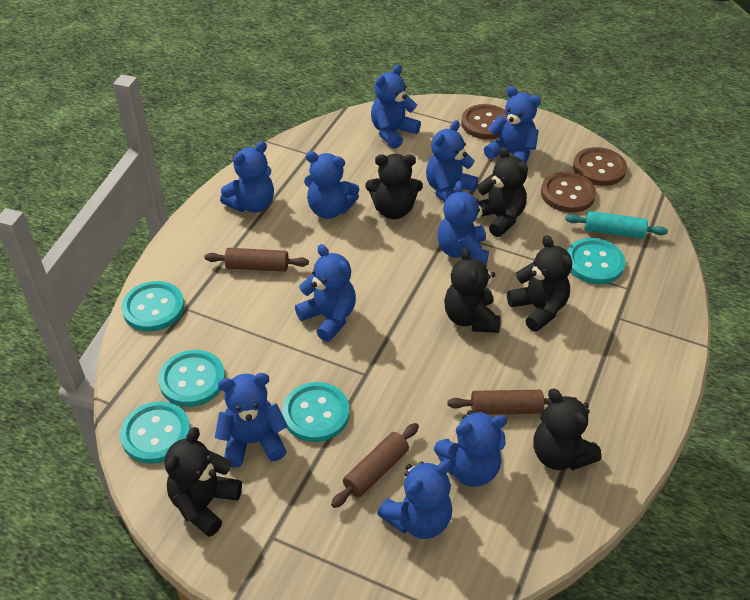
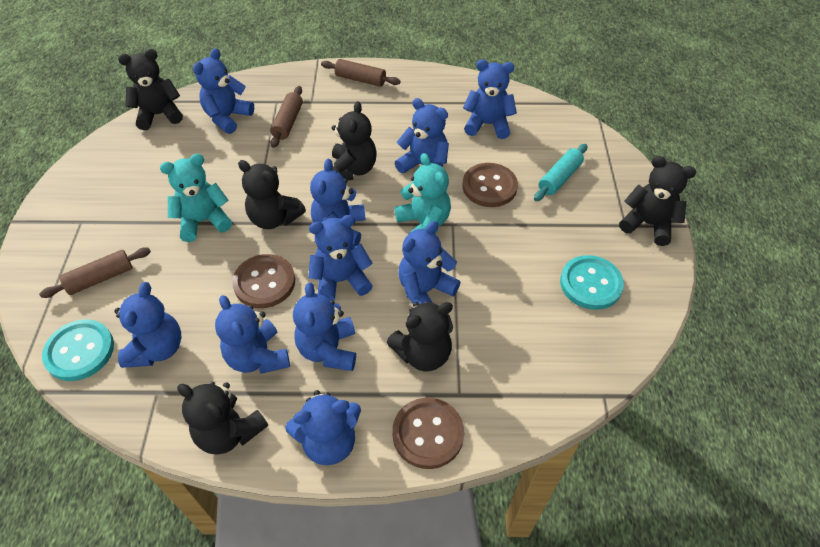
turquoise button: [120,401,191,464] [122,281,184,332] [158,350,225,407] [282,382,350,442] [568,238,625,284] = 5 -> [42,319,114,381] [560,255,624,310] = 2
turquoise teddy bear: none = 0 -> [160,154,232,242] [395,153,451,235] = 2

